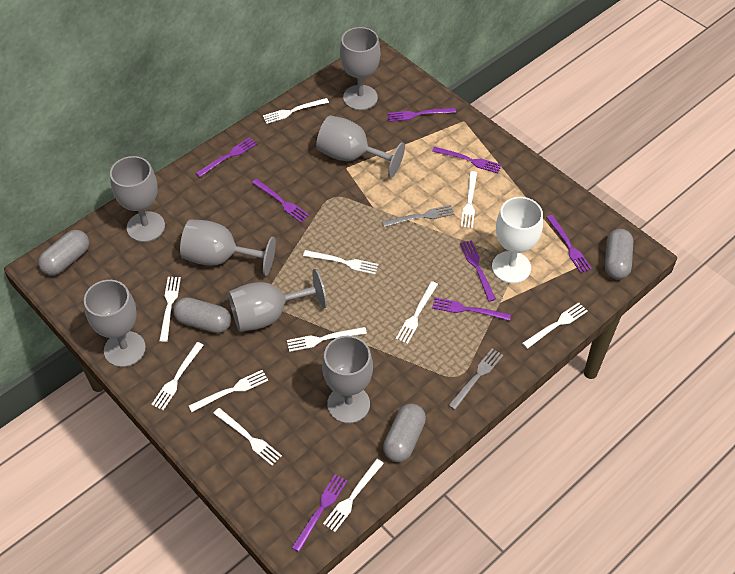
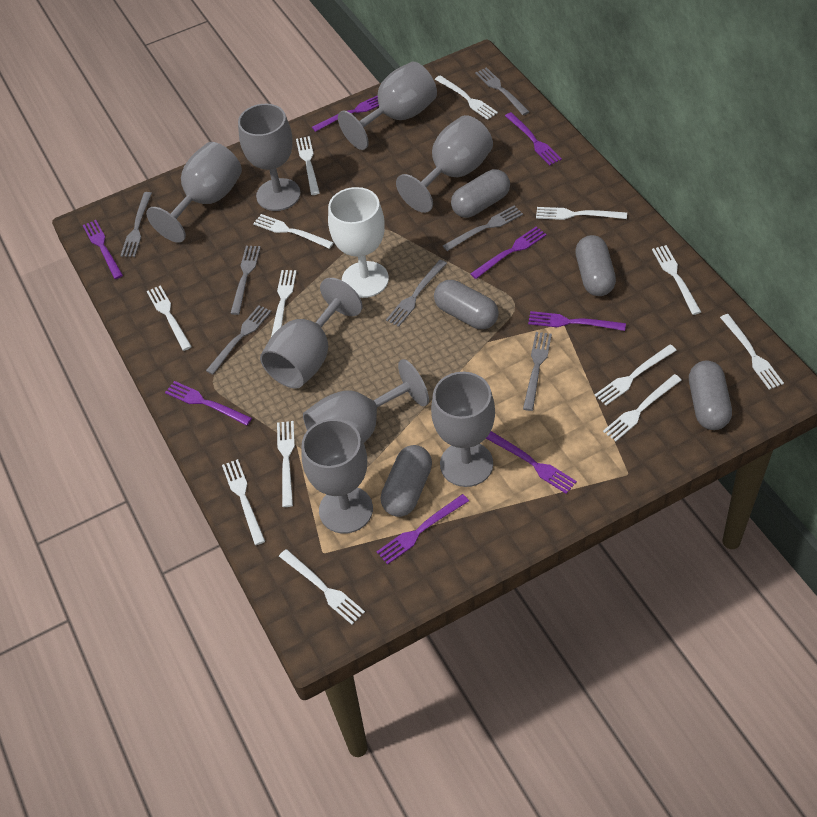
grey capsule: [38,230,89,276] [173,297,231,333] [383,403,426,462] [605,229,633,280] = 4 -> [381,445,432,517] [434,280,499,329] [451,169,510,218] [575,235,616,296] [689,361,732,430] = 5
grey fork: [382,205,455,227] [448,348,503,410] = 2 -> [120,192,152,257] [206,305,272,375] [230,246,261,315] [386,260,447,327] [443,205,523,251] [475,67,529,115] [523,332,552,411] = 7
grey goblet: [84,280,146,367] [110,156,165,242] [180,219,276,276] [228,269,327,332] [316,115,405,178] [322,336,373,423] [340,27,380,110] = 7 -> [146,142,242,243] [238,104,301,211] [260,278,363,389] [302,419,373,534] [303,359,429,443] [338,62,437,150] [396,115,493,213] [431,372,495,487] = 8
white fork: [151,342,204,410] [159,277,181,342] [189,370,268,412] [213,408,282,465] [263,98,329,124] [287,327,367,352] [303,250,378,275] [323,459,384,532] [396,281,438,344] [461,171,477,228] [522,302,588,349] = 11 -> [147,285,192,351] [222,459,265,545] [253,214,334,249] [271,270,297,337] [277,421,295,507] [279,549,365,625] [296,136,320,195] [435,75,498,120] [536,207,627,220] [595,345,677,405] [603,374,681,441] [652,245,701,315] [720,314,784,390] = 13

